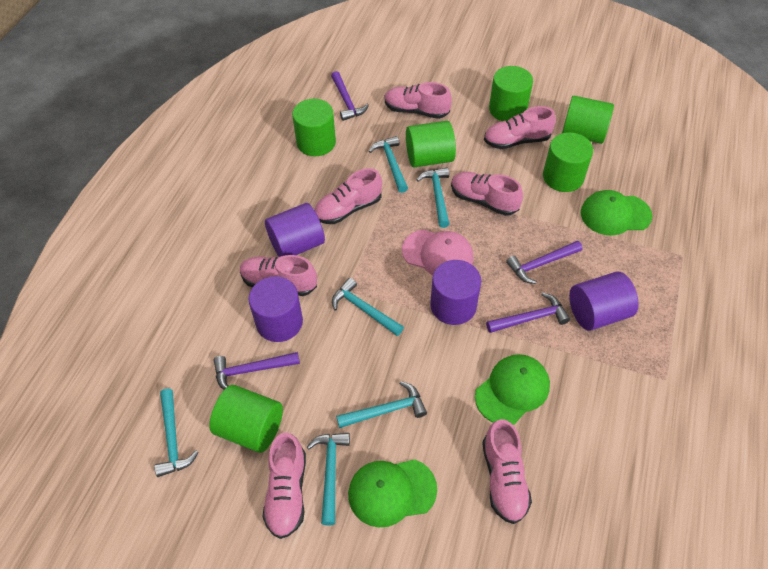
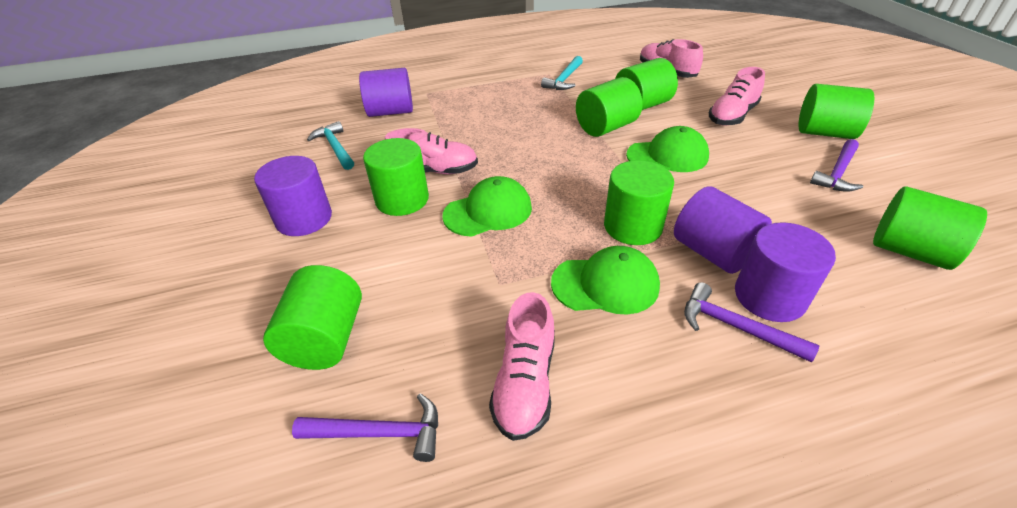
green cylinder: [209,385,283,453] [292,99,336,156] [406,121,456,167] [489,66,533,121] [543,132,593,192] [562,96,614,144] = 6 -> [263,265,362,370] [363,138,429,216] [576,77,643,137] [604,160,674,245] [615,58,678,110] [799,84,874,139] [873,186,987,270] = 7
pink cap: [402,229,474,275] = 1 -> none = 0
pink shoe: [240,255,317,296] [262,432,306,539] [314,168,382,224] [385,82,452,119] [451,172,523,216] [482,419,532,524] [484,106,556,149] = 7 -> [385,128,478,174] [489,292,555,441] [640,39,703,78] [709,67,765,126] = 4
purple hammer: [214,352,300,389] [331,71,369,121] [486,293,570,333] [506,241,583,284] = 4 -> [292,394,438,462] [684,282,819,362] [810,139,863,192] = 3
turquoise hammer: [154,389,199,477] [307,433,350,525] [332,278,404,336] [336,381,427,428] [369,136,408,193] [417,168,449,228] = 6 -> [307,121,354,170] [541,56,583,90] = 2

